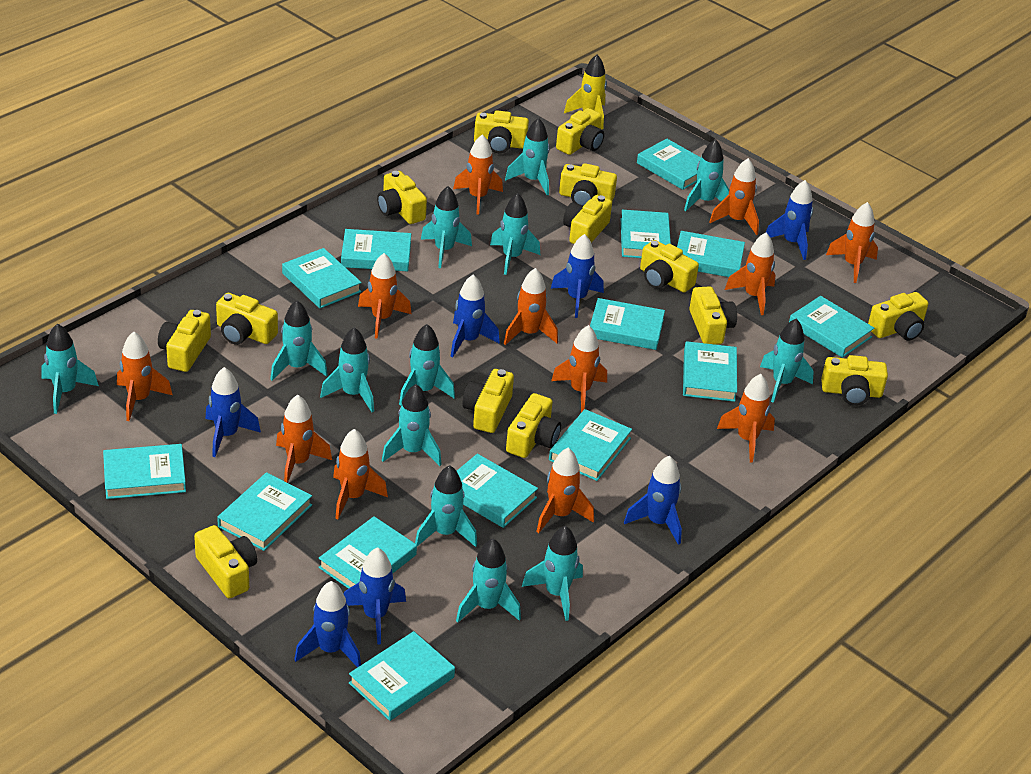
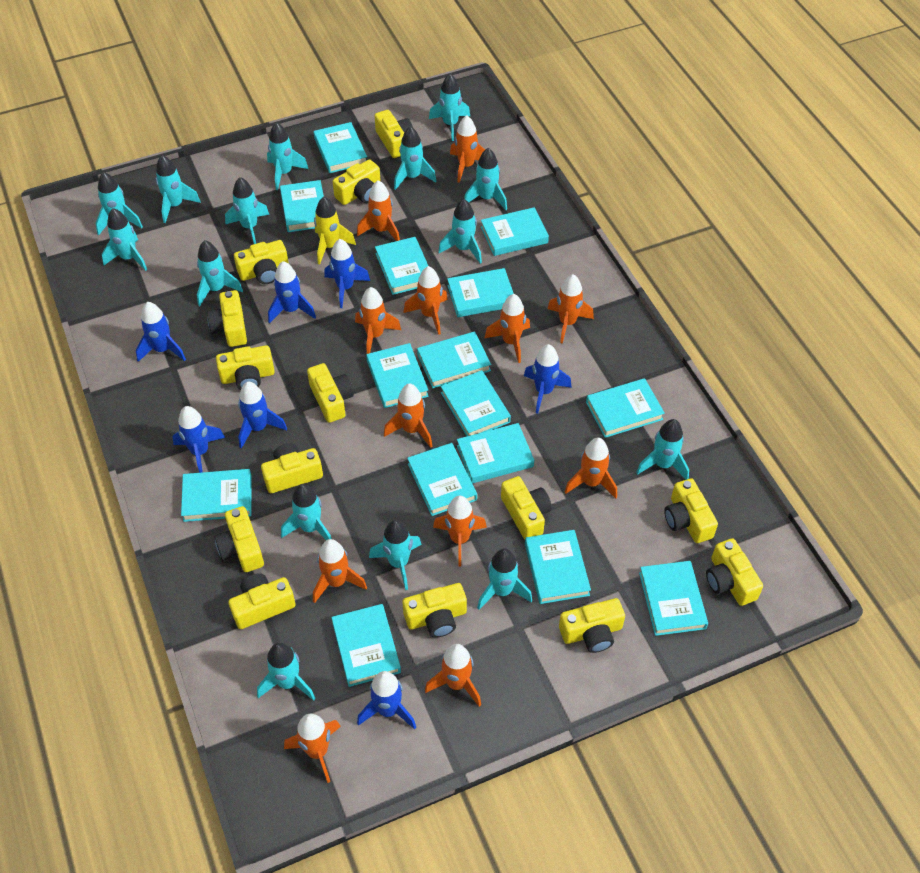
turquoise book: [103,444,186,499] [217,472,312,551] [282,248,362,308] [318,516,417,589] [341,229,411,272] [349,631,455,721] [457,454,538,528] [549,409,632,481] [590,298,665,350] [621,210,671,258] [637,139,701,190] [677,231,745,277] [683,341,737,402] [789,296,874,358] = 14 -> [181,469,252,522] [280,180,324,232] [314,122,367,173] [331,604,401,687] [366,343,429,408] [375,237,428,295] [407,443,477,516] [417,331,491,388] [441,370,511,436] [447,268,514,317] [457,423,534,483] [481,207,549,256] [525,530,591,604] [586,378,665,438] [639,561,708,636] = 15
turquoise rocket: [41,323,99,414] [270,300,328,381] [320,327,374,412] [382,384,442,466] [399,324,455,406] [415,465,477,547] [421,186,472,268] [456,539,521,622] [490,193,540,275] [505,118,550,195] [522,526,583,621] [684,139,729,211] [760,318,814,403] = 13 -> [96,172,143,235] [102,208,147,271] [156,155,201,223] [197,240,243,306] [225,177,269,244] [257,643,316,701] [267,122,308,190] [281,484,332,540] [369,520,422,590] [394,126,436,190] [429,74,470,141] [438,199,482,264] [464,148,507,210] [477,549,532,610] [636,419,689,480] = 15

